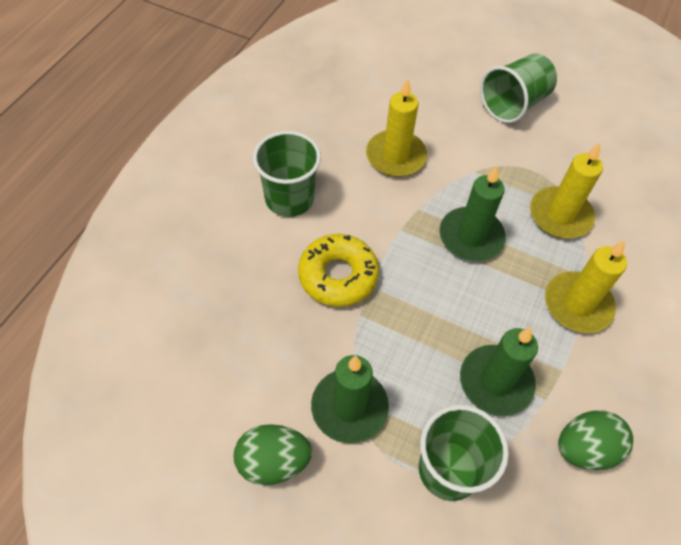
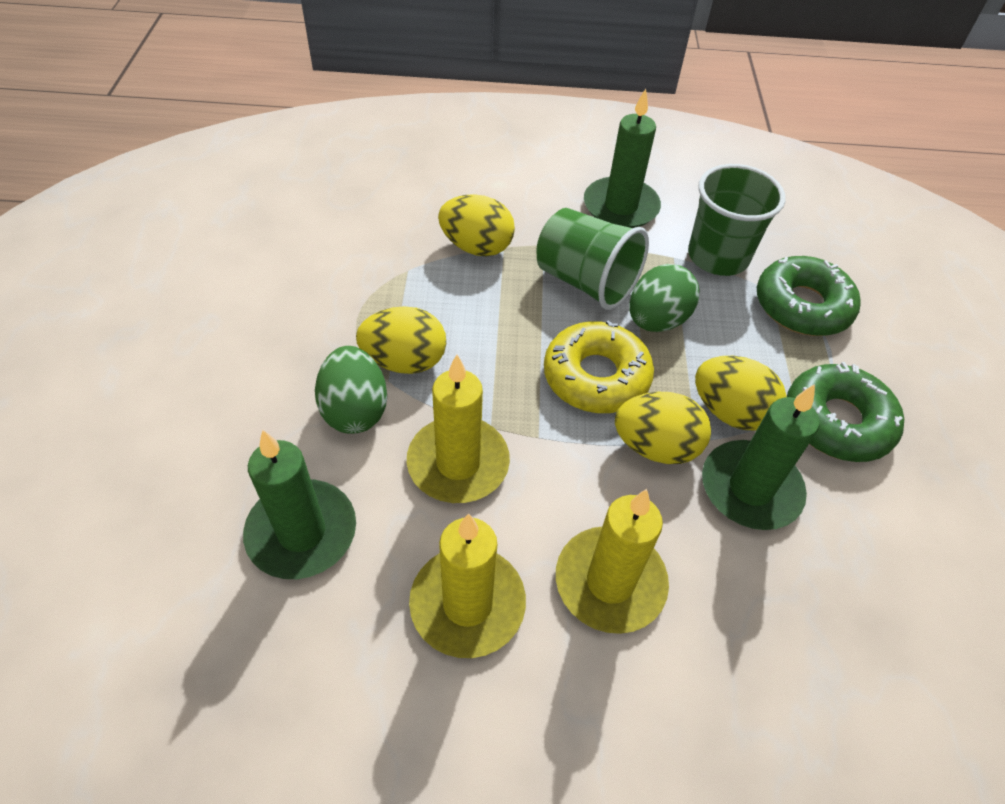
green cup: [253,131,321,217] [419,405,509,501] [480,53,557,123] = 3 -> [536,208,649,310] [688,164,786,276] = 2
green donut: none = 0 -> [757,256,861,336] [787,362,904,462] = 2
yellow egg: none = 0 -> [356,306,446,374] [438,194,515,256] [615,392,711,464] [695,356,787,431] = 4

